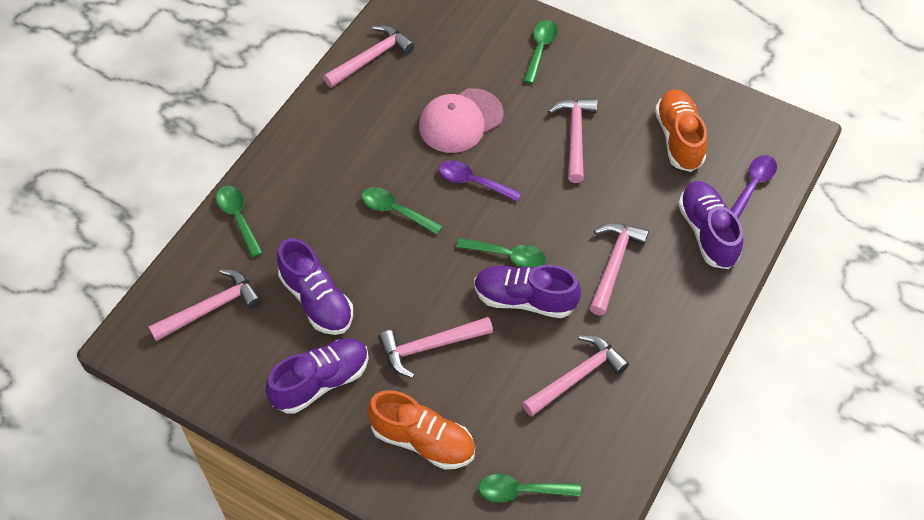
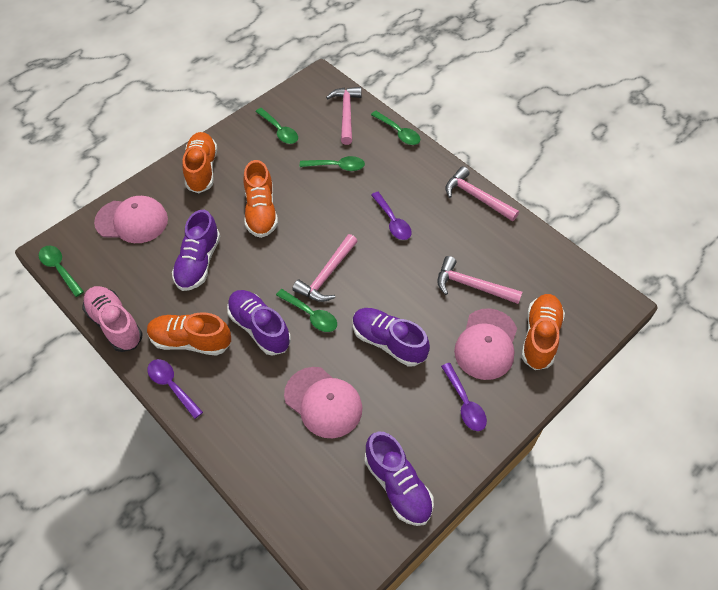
orange shoe: [367,390,475,470] [655,89,707,172] = 2 -> [147,312,231,356] [182,132,217,193] [243,160,278,238] [521,294,565,370] = 4
pink cap: [419,88,504,153] = 1 -> [94,196,168,243] [284,367,362,438] [454,308,517,380] = 3
pink hammer: [148,269,261,341] [323,25,415,88] [378,317,493,378] [522,335,629,417] [548,98,598,183] [589,223,649,315] = 6 -> [292,234,357,302] [326,87,361,145] [437,256,522,304] [445,166,519,221] = 4
pink shoe: none = 0 -> [82,286,143,352] = 1
purple spoon: [439,160,522,202] [731,155,777,219] = 2 -> [147,359,203,419] [371,192,412,240] [441,363,487,431] = 3

